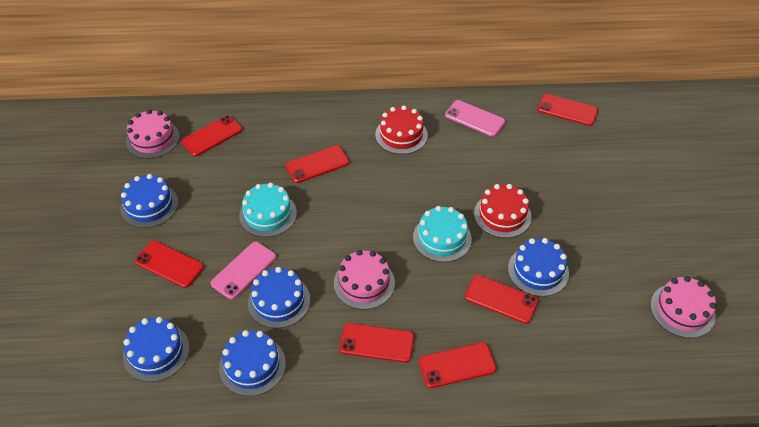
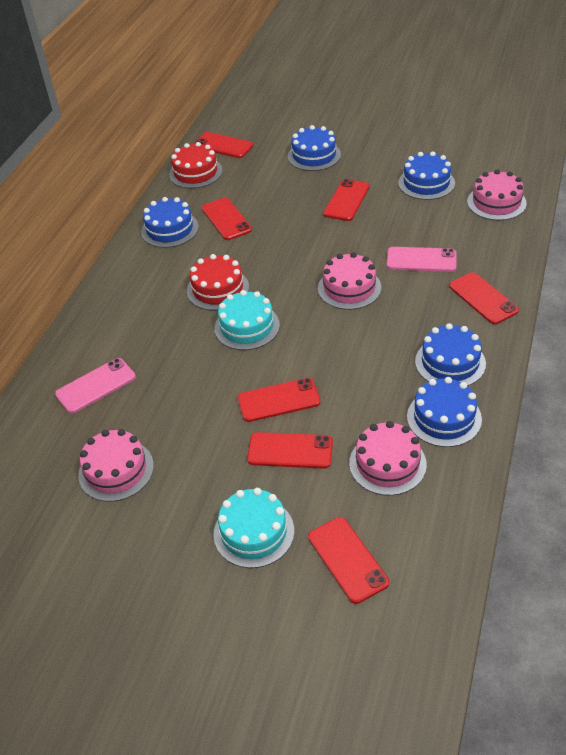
pink cake: [126,109,180,159] [334,250,395,310] [650,276,716,338] = 3 -> [78,429,154,502] [318,252,381,310] [349,421,427,496] [467,169,527,221] = 4

